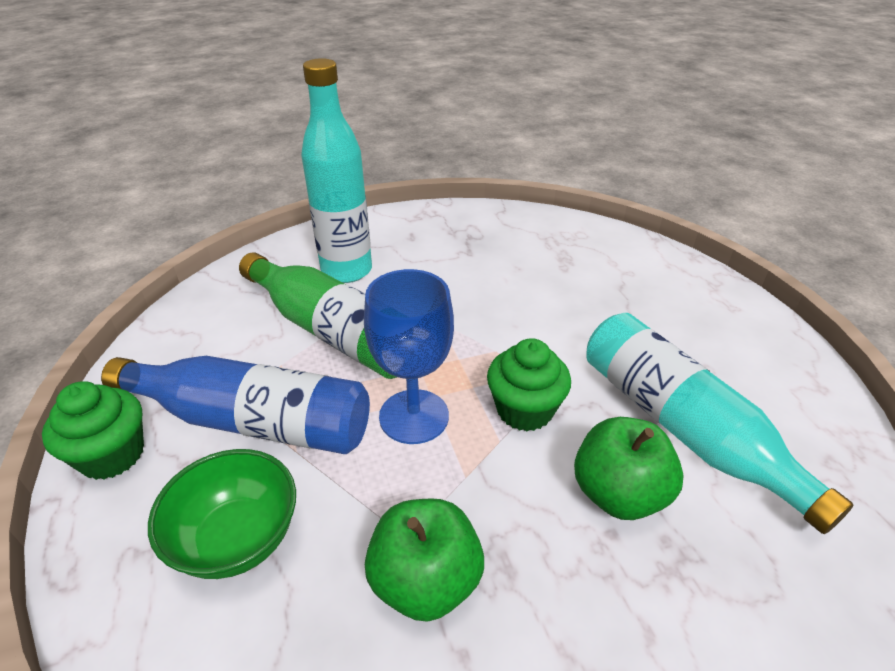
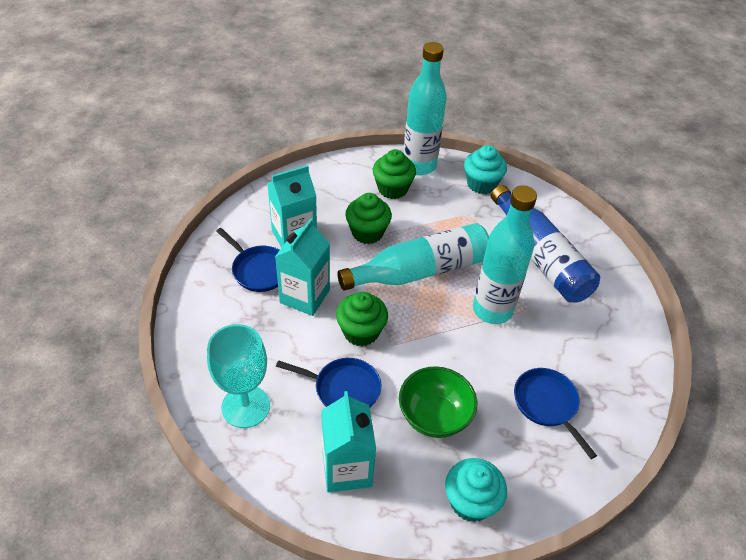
blue goblet: [364,269,454,444] = 1 -> none = 0
blue pan: none = 0 -> [216,228,280,292] [276,358,381,408] [514,368,597,459] = 3
green apple: [365,498,484,622] [574,417,684,520] = 2 -> none = 0
green bottle: [239,252,397,379] = 1 -> none = 0
green cupcake: [42,381,144,480] [487,338,571,431] = 2 -> [336,292,388,346] [345,193,392,244] [373,149,416,199] = 3
turquoise bottle: [301,58,372,283] [586,313,854,534] = 2 -> [337,223,489,291] [403,42,447,175] [473,185,537,324] = 3
turquoise carton: none = 0 -> [267,165,317,248] [275,218,330,316] [321,391,376,492] = 3
turquoise cupcake: none = 0 -> [445,458,507,522] [464,145,507,194] = 2
turquoise goblet: none = 0 -> [207,324,270,428] = 1

